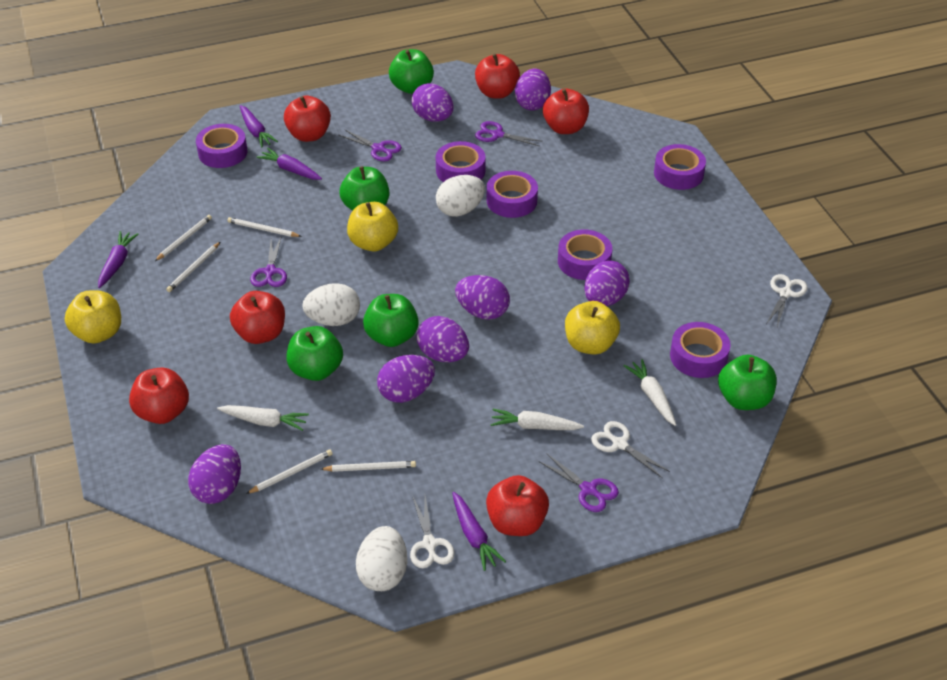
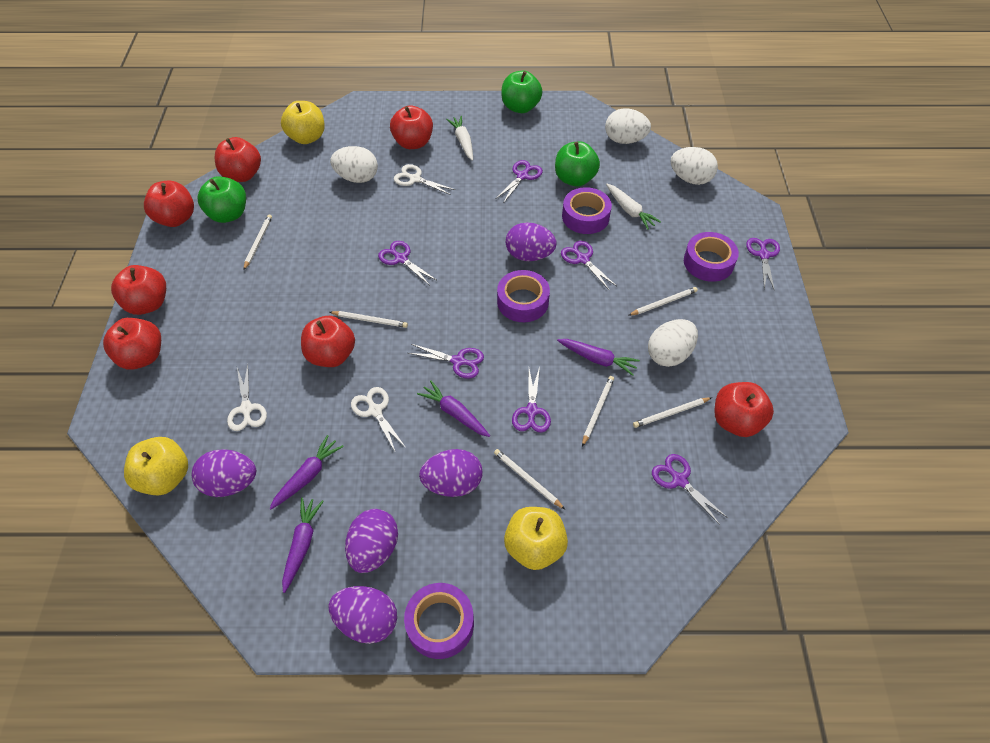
green apple: [287,326,343,381] [340,166,389,211] [363,294,419,347] [389,49,434,94] [718,355,777,410] = 5 -> [197,176,246,223] [501,71,542,113] [555,141,600,186] = 3
purple egg: [188,444,241,504] [377,355,435,403] [412,83,454,122] [417,316,469,362] [455,275,510,320] [515,69,551,110] [584,261,630,306] = 7 -> [192,449,256,497] [328,586,397,644] [345,509,398,573] [419,449,482,497] [506,222,556,261] = 5
purple scissors: [250,236,287,287] [338,129,402,161] [475,121,543,146] [538,453,619,512] = 4 -> [378,241,436,284] [408,344,484,379] [496,160,543,202] [512,366,551,433] [561,241,617,290] [652,454,728,525] [746,238,780,291] = 7
purple tape: [196,124,247,168] [436,141,486,182] [487,171,538,218] [558,230,612,280] [654,144,706,190] [670,322,731,378] = 6 -> [404,583,474,659] [497,270,550,322] [562,187,612,234] [684,232,739,282] = 4
red apple: [129,367,189,424] [230,291,285,344] [284,96,331,142] [475,54,520,99] [486,475,549,536] [543,88,589,134] = 6 -> [103,318,161,370] [111,265,166,315] [144,181,194,227] [215,137,261,182] [301,316,355,367] [390,105,433,149] [715,382,774,437] = 7
white carrot: [217,405,309,431] [490,409,584,430] [624,359,676,426] = 3 -> [446,116,473,161] [606,184,661,230] = 2
white egg: [302,283,360,326] [356,526,407,591] [436,175,485,217] = 3 -> [330,146,378,183] [605,108,651,144] [648,319,698,367] [670,147,718,185] = 4
white pencil: [155,215,212,261] [166,242,220,292] [227,217,302,237] [246,450,333,494] [321,461,416,472] = 5 -> [243,214,272,270] [330,311,408,328] [494,449,565,510] [582,376,614,446] [628,287,698,316] [633,397,712,428] = 6

